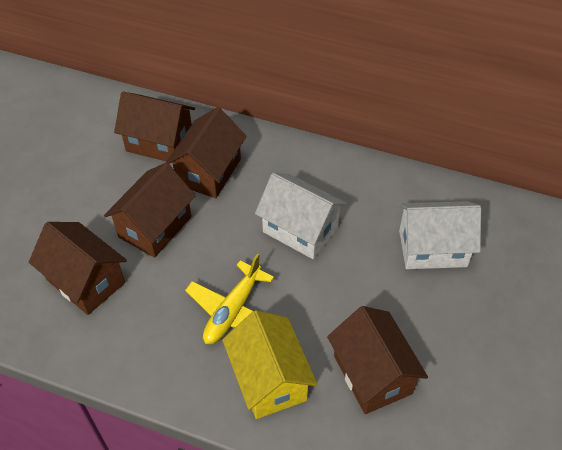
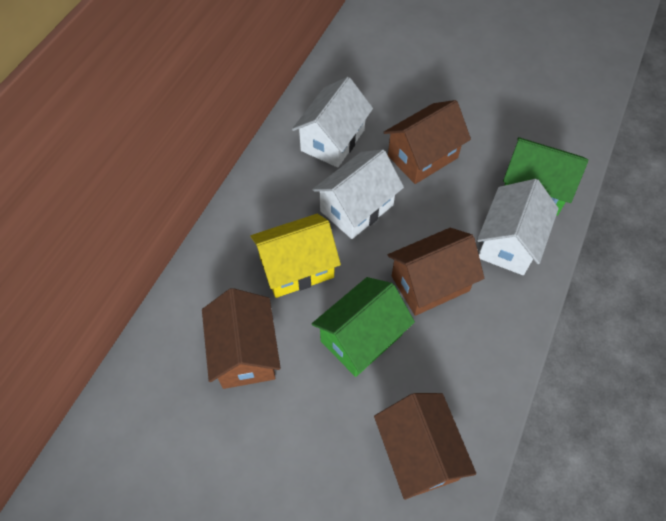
brown house: [29,222,127,315] [104,163,196,258] [114,92,195,163] [166,107,247,198] [327,306,428,414] = 5 -> [202,288,281,389] [374,393,476,500] [384,100,471,184] [388,228,484,316] = 4
green house: none = 0 -> [312,277,415,377] [503,137,589,216] = 2
white house: [255,173,347,259] [399,201,481,269] = 2 -> [292,77,373,168] [312,150,404,239] [477,179,559,275] = 3
yellow plane: [185,253,274,344] = 1 -> none = 0

